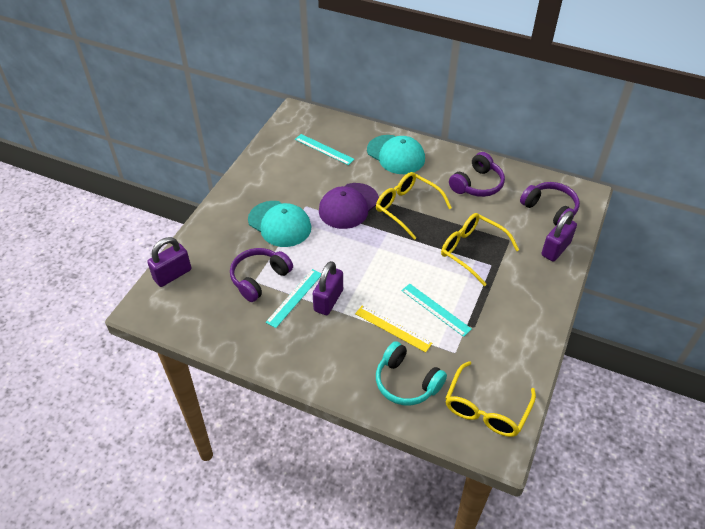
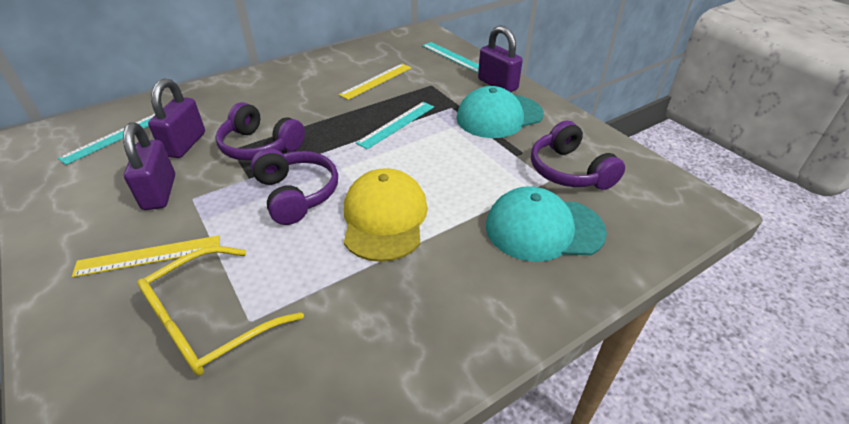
purple cap: [319,183,379,229] = 1 -> none = 0
turquoise headphones: [376,341,447,405] = 1 -> none = 0
yellow cap: none = 0 -> [344,168,428,262] = 1
yellow glasses: [376,172,452,240] [441,213,519,286] [445,361,536,437] = 3 -> [137,246,304,376] = 1
yellow ruler: [355,305,432,352] = 1 -> [72,235,220,277] [339,64,411,100] = 2

